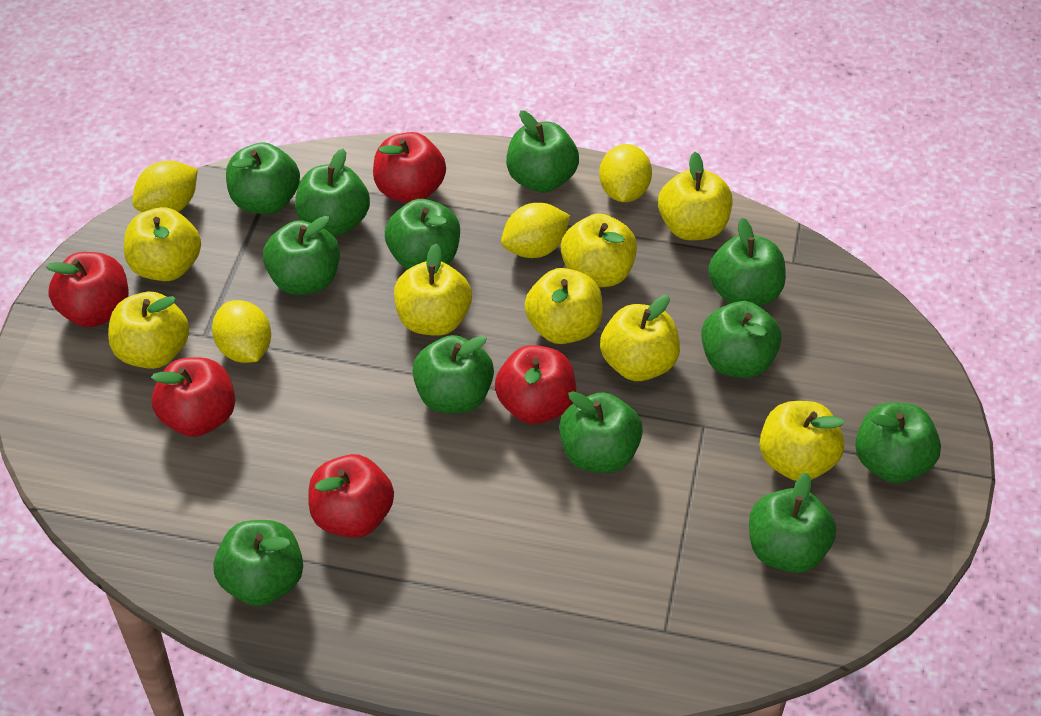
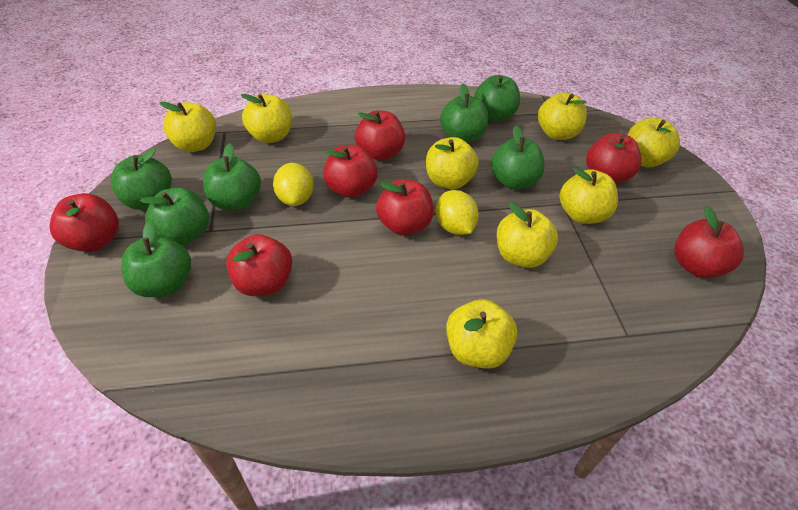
green apple: [214,520,303,606] [226,142,300,214] [263,216,340,295] [295,148,370,236] [385,199,460,270] [412,335,494,413] [506,110,579,193] [559,391,643,473] [701,301,782,378] [708,218,786,306] [749,473,836,573] [855,402,941,483] = 12 -> [110,148,172,210] [121,221,191,297] [140,188,209,245] [203,143,261,210] [440,84,488,143] [474,75,520,121] [491,125,545,189] = 7
red apple: [46,252,129,327] [151,357,235,437] [308,454,394,538] [373,132,446,203] [495,345,576,424] = 5 -> [50,193,119,252] [226,234,292,296] [323,145,378,198] [355,111,405,161] [376,179,434,236] [586,133,641,183] [674,206,744,278] = 7
yellow lemon: [132,160,198,212] [212,300,271,363] [501,203,570,258] [599,144,652,202] = 4 -> [273,163,314,206] [436,190,479,235] = 2

